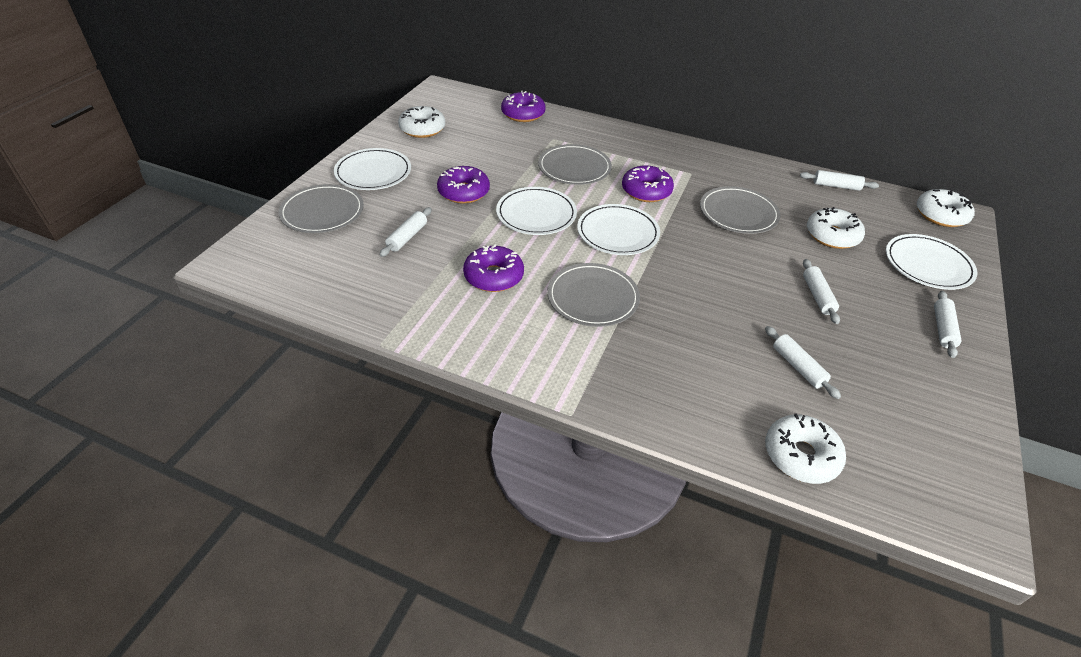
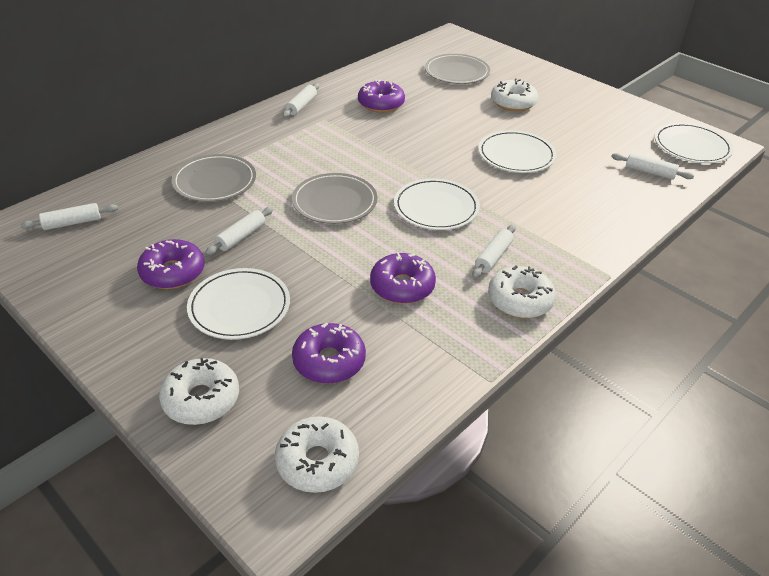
grey plate: [278,184,364,233] [538,144,612,185] [547,263,640,327] [700,186,781,234] = 4 -> [171,154,256,202] [292,173,377,224] [425,54,490,84] = 3

